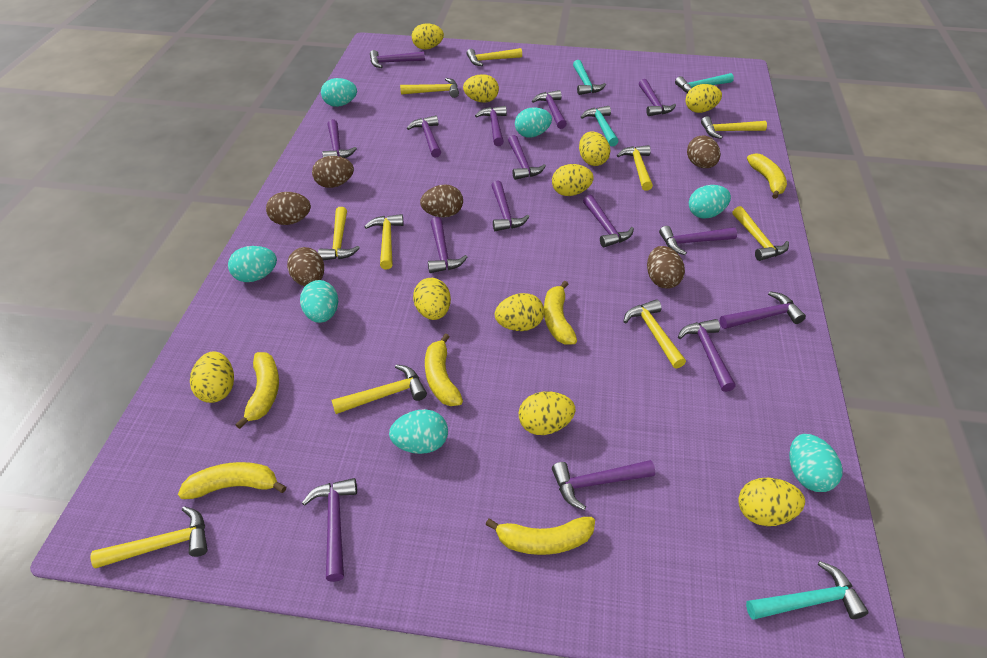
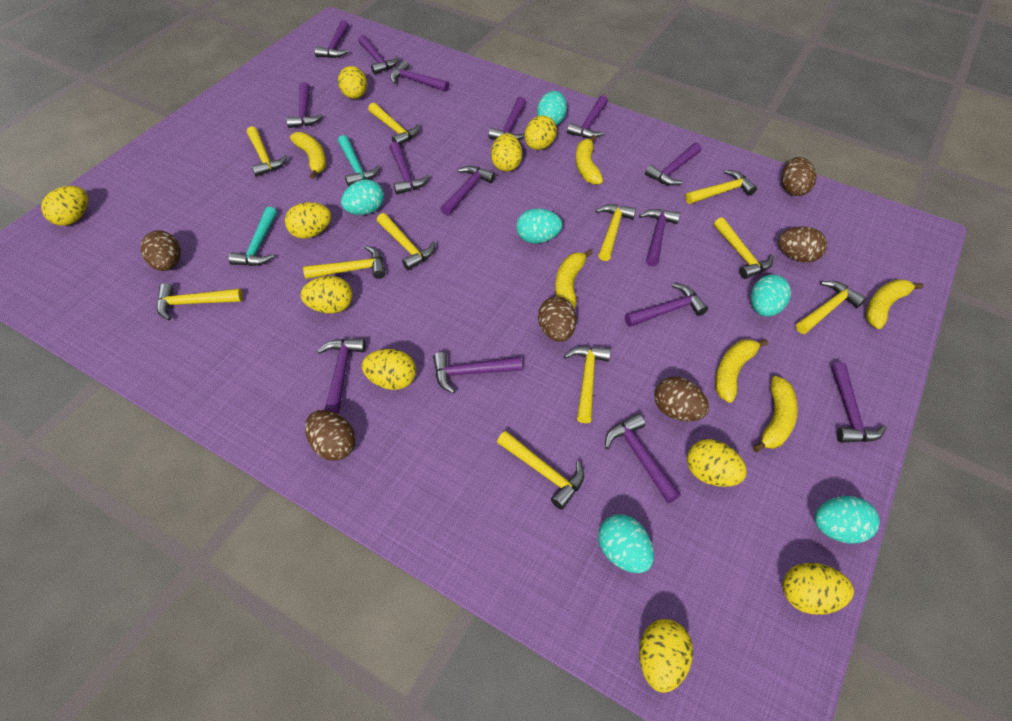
turquoise egg: [228,246,277,282] [300,280,338,323] [321,78,357,107] [389,409,448,454] [515,107,552,138] [689,185,731,219] [789,434,843,492] = 7 -> [341,179,384,215] [516,208,563,244] [537,91,567,125] [598,514,654,573] [751,274,791,317] [815,496,880,543] = 6
turquoise hammer: [573,60,606,95] [581,106,619,146] [675,73,734,93] [746,561,869,620] = 4 -> [228,207,277,266] [338,135,380,187] = 2
yellow hammer: [90,506,208,568] [318,207,360,260] [332,364,427,414] [364,214,404,269] [400,78,459,98] [466,48,522,66] [617,145,653,191] [623,299,686,369] [701,116,767,139] [733,206,789,261] = 10 -> [157,283,243,320] [247,126,288,177] [303,246,386,279] [368,102,420,145] [377,213,435,270] [497,431,584,510] [564,346,611,423] [595,204,636,261] [685,170,757,204] [714,217,773,279] [796,281,866,334] = 11

